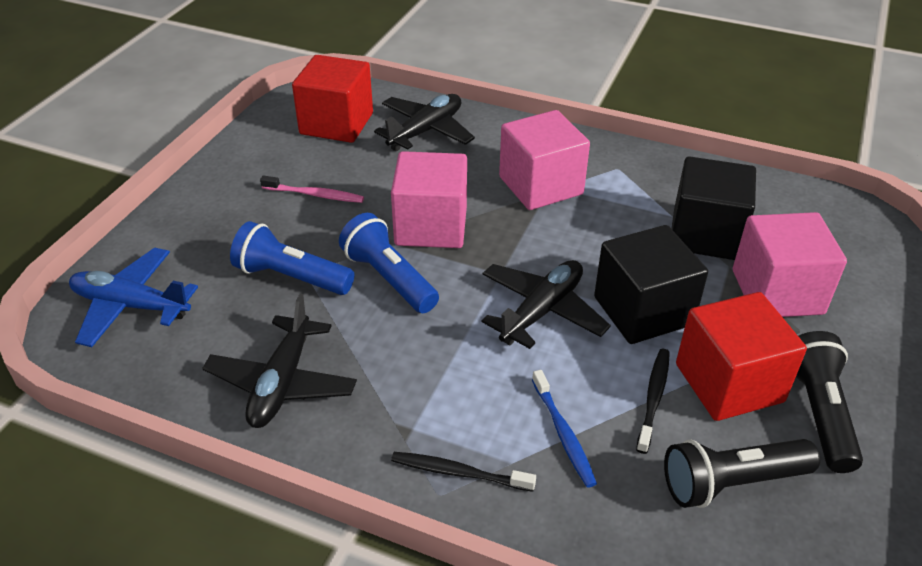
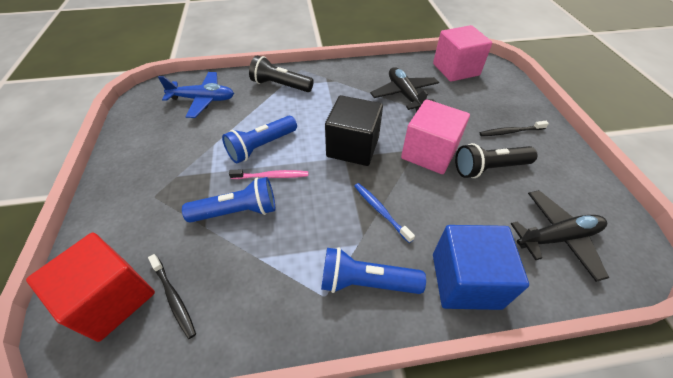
black cube: [594,225,708,344] [671,156,756,260] = 2 -> [325,95,383,166] = 1
black plane: [202,294,357,428] [374,94,475,151] [482,260,611,349] = 3 -> [370,67,439,111] [511,190,609,282] = 2
blue cube: none = 0 -> [433,225,529,310] = 1
blue flashlight: [230,221,354,295] [339,213,439,313] = 2 -> [182,177,275,223] [222,116,297,164] [321,247,426,294] = 3
pink cube: [391,151,467,248] [499,110,590,210] [733,212,847,317] = 3 -> [401,99,470,174] [433,25,492,82] = 2
red cube: [292,55,373,143] [676,292,807,421] = 2 -> [26,232,155,342] = 1

